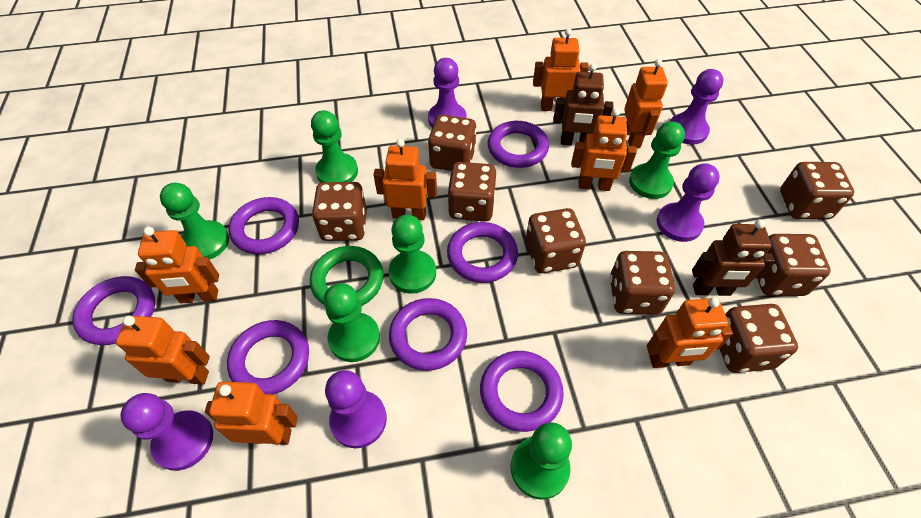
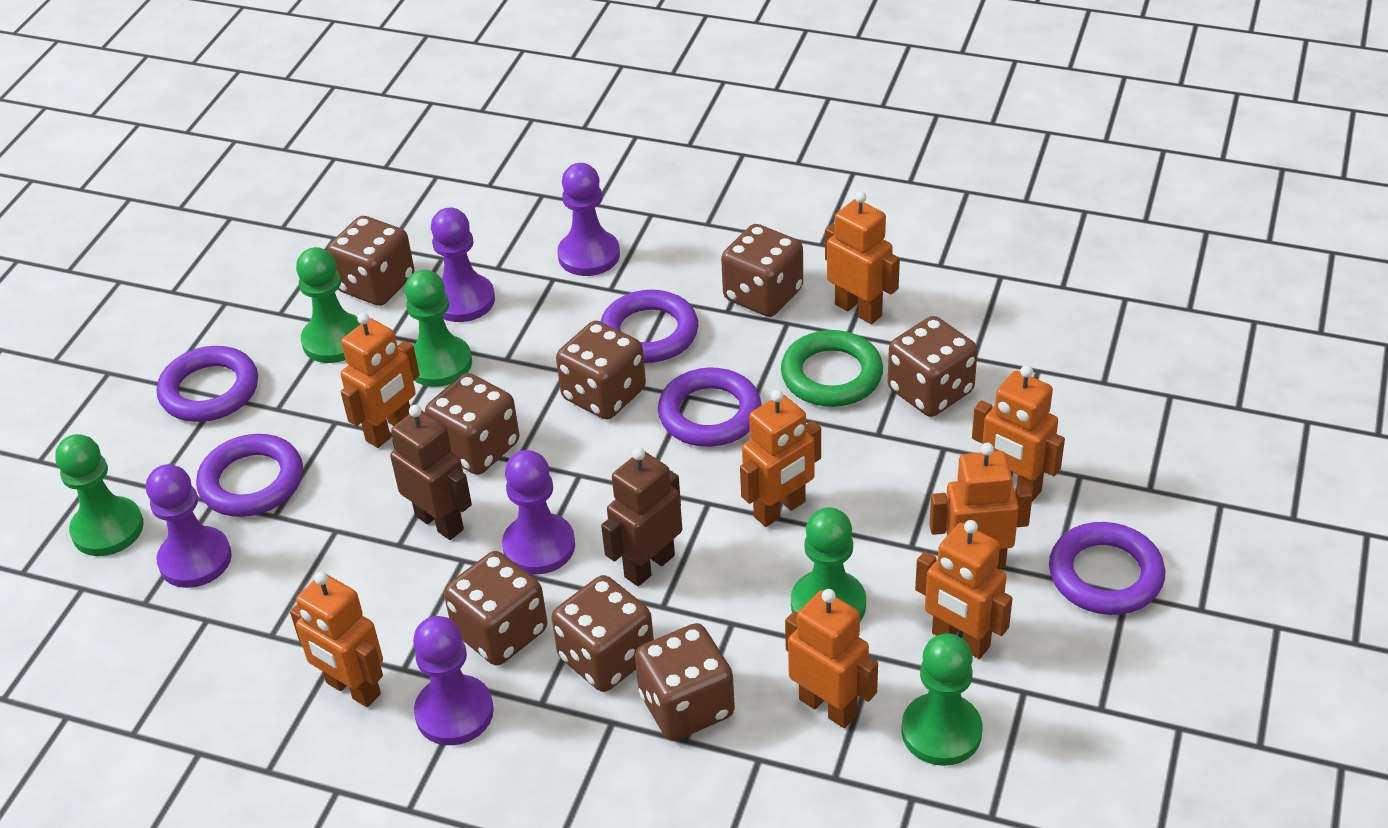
green pawn: [160,183,229,260] [311,110,358,183] [323,283,380,362] [388,215,436,293] [510,423,572,500] [629,121,685,199] = 6 -> [55,434,144,556] [296,247,360,363] [405,270,472,387] [791,507,866,621] [901,633,983,766] = 5
purple ring: [72,276,155,345] [227,320,309,394] [229,197,299,254] [389,298,467,371] [447,222,518,283] [480,351,564,432] [488,121,549,168] = 7 -> [157,346,258,422] [196,434,303,517] [601,290,698,363] [658,368,762,447] [1049,522,1165,615] = 5

